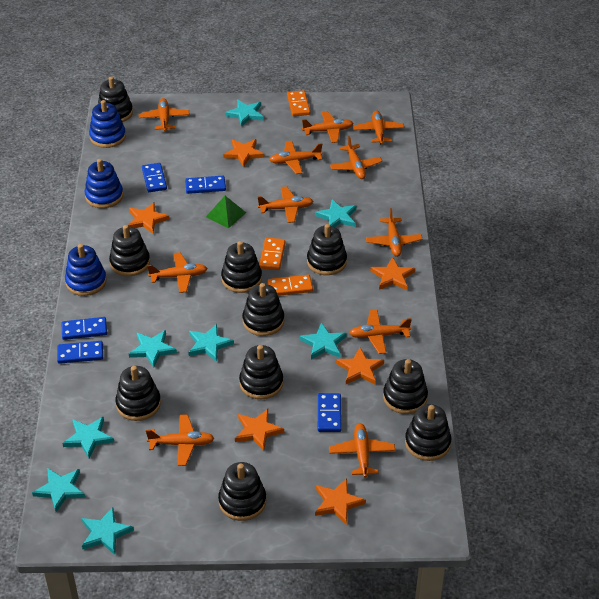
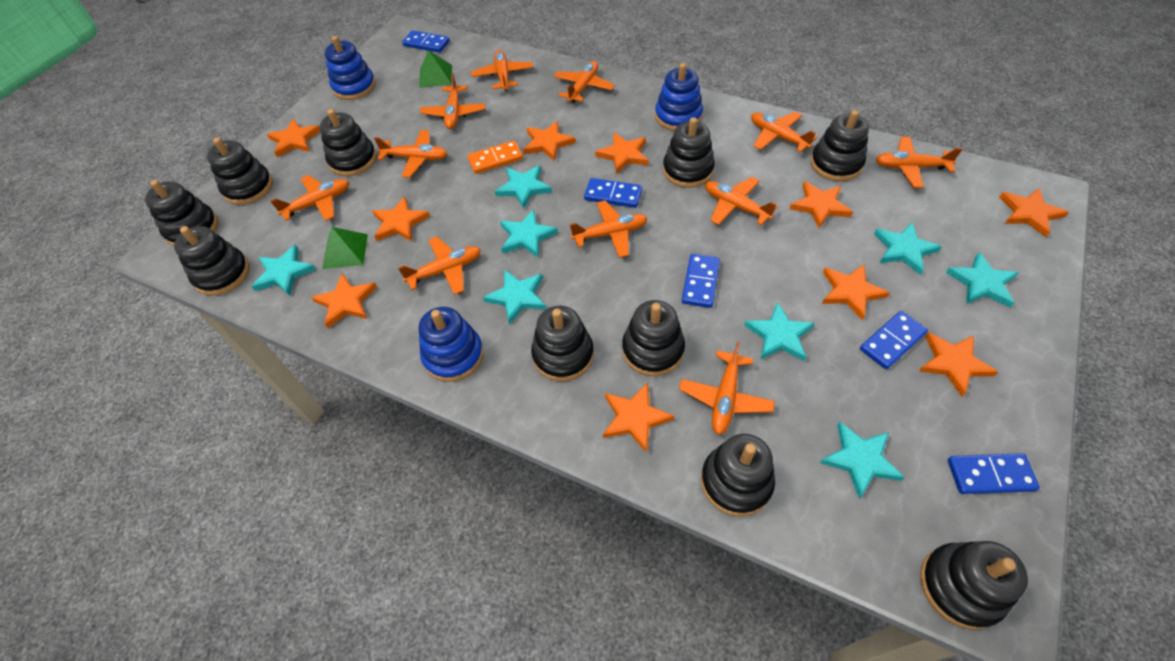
green pyramid: [206,196,246,228] = 1 -> [322,227,368,269] [419,50,452,88] = 2
orange domino: [259,238,286,270] [268,275,313,296] [287,90,310,116] = 3 -> [467,140,523,174] = 1
orange star: [128,202,170,234] [223,139,264,167] [235,409,284,451] [315,478,366,524] [336,347,384,385] [370,257,415,290] = 6 -> [267,119,320,157] [311,273,377,329] [372,196,430,242] [523,121,576,161] [595,132,649,174] [603,382,674,453] [789,181,853,228] [822,264,890,320] [919,332,998,397] [999,188,1069,237] = 10

